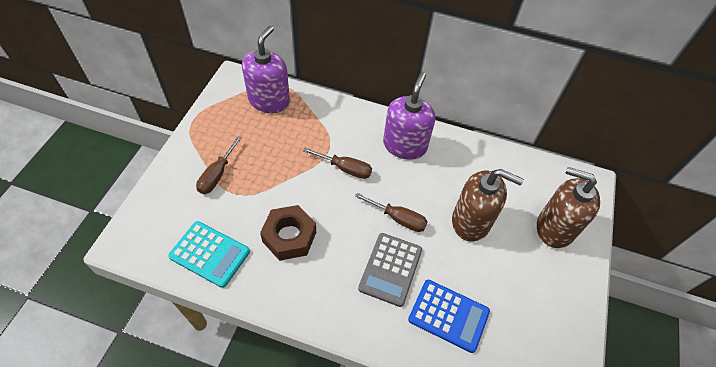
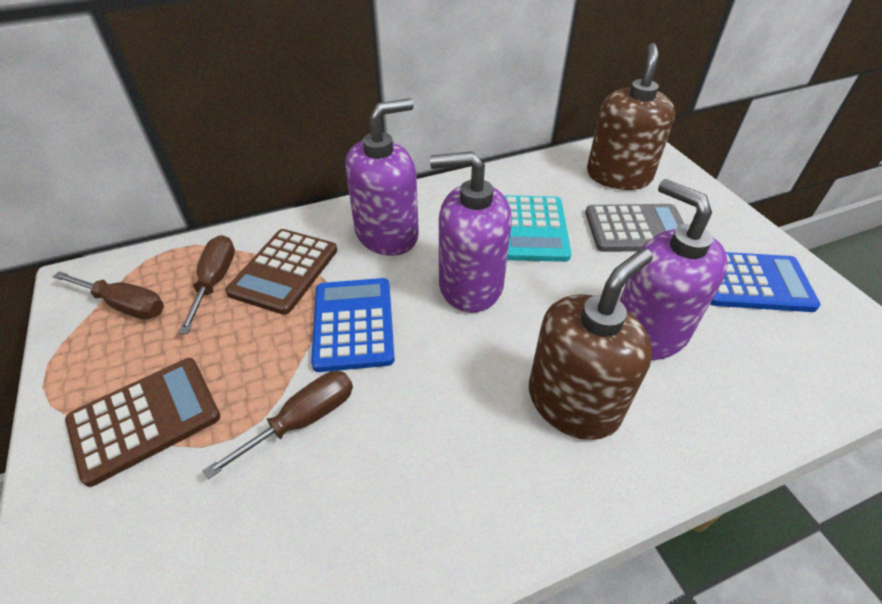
blue calculator: [408,280,490,353] = 1 -> [311,278,395,372] [710,252,821,312] = 2
brown calculator: none = 0 -> [65,358,220,487] [225,229,337,315] = 2
brown nut: [260,205,316,261] = 1 -> none = 0
purple soap dispenser: [242,26,290,113] [383,72,435,160] = 2 -> [345,98,419,256] [430,151,512,313] [619,179,728,360] = 3

